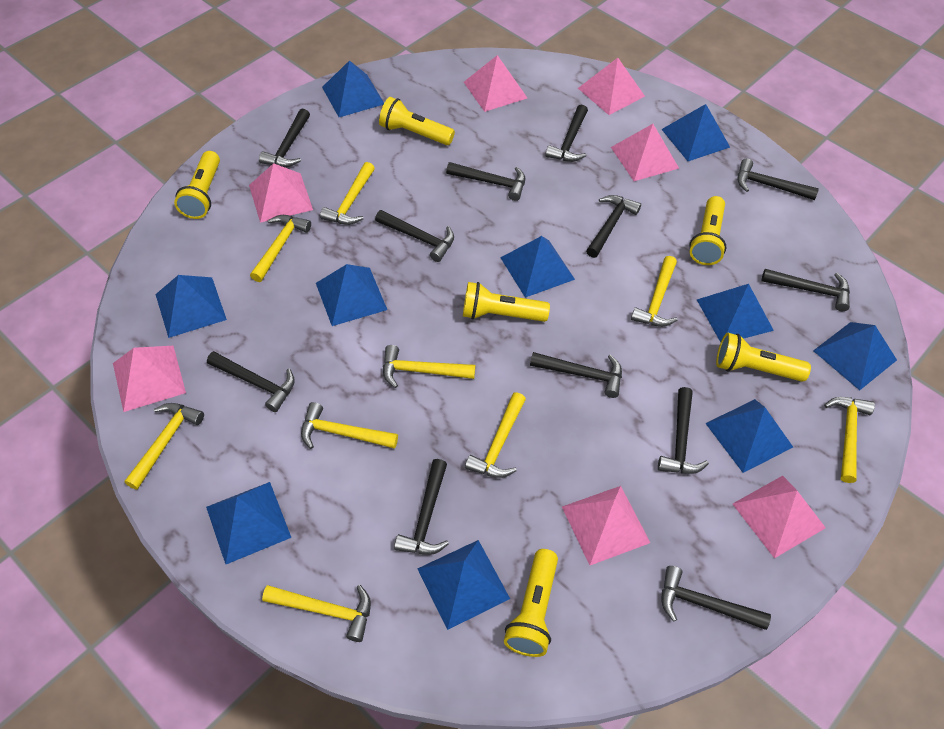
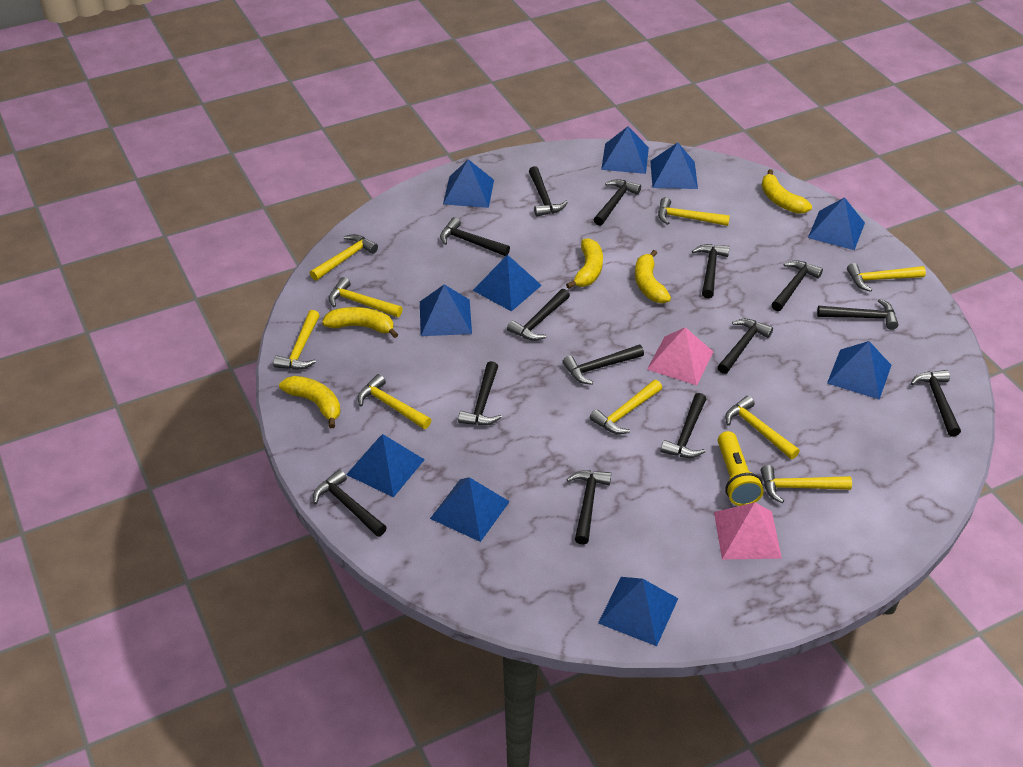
black hammer: [207,351,295,412] [259,109,310,167] [375,210,454,262] [394,459,449,555] [446,162,525,201] [530,352,622,398] [545,104,588,162] [586,195,641,258] [658,387,709,474] [662,566,771,630] [738,158,819,200] [761,269,850,311] = 12 -> [313,469,387,537] [440,217,510,256] [458,361,502,426] [507,289,570,341] [529,166,568,217] [562,345,644,385] [566,470,611,545] [594,179,641,226] [660,393,706,458] [692,244,730,298] [718,319,773,374] [771,260,823,311] [817,299,899,330] [911,370,961,437] = 14
pink pyramid: [113,346,186,412] [249,163,313,223] [464,55,527,112] [562,486,650,565] [578,58,645,115] [611,124,679,181] [733,476,826,558] = 7 -> [647,327,713,385] [714,502,782,559] = 2
yellow banana: none = 0 -> [279,376,341,428] [322,307,398,338] [566,238,603,289] [635,250,671,303] [761,169,812,214] = 5
yellow flashlight: [174,151,220,219] [379,97,455,145] [463,282,550,322] [504,549,558,657] [689,196,726,265] [716,333,811,382] = 6 -> [718,431,764,506] = 1

